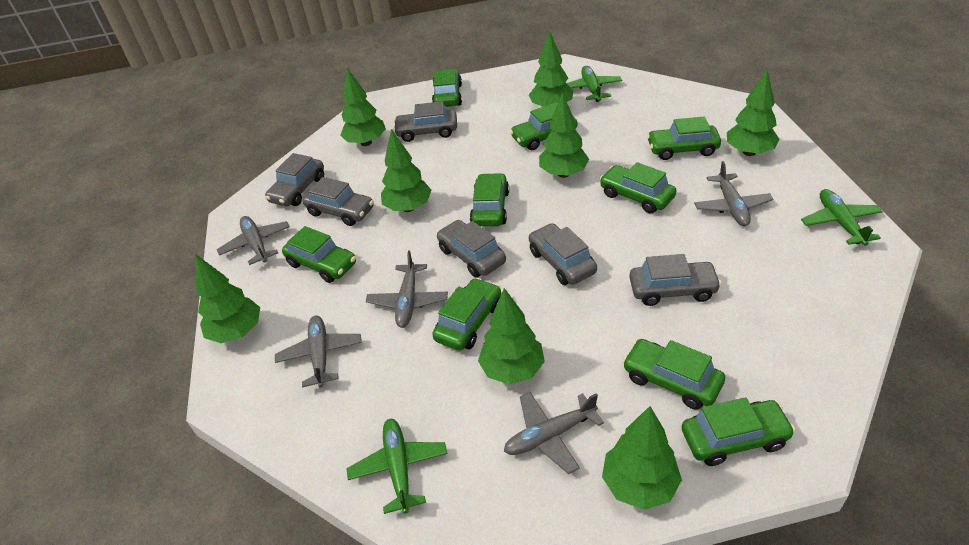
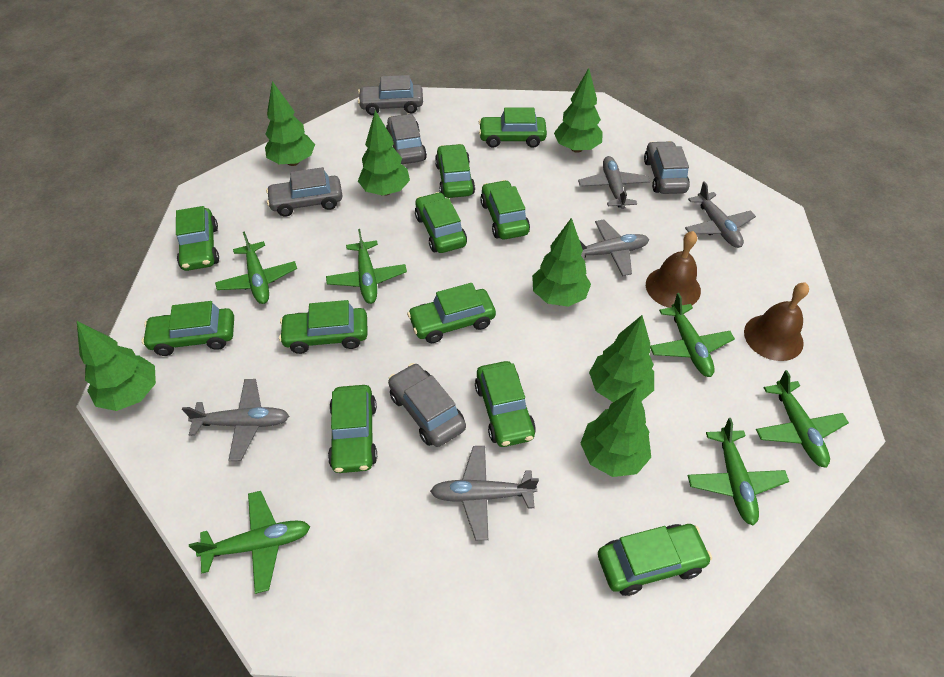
brown bell: none = 0 -> [646,231,701,308] [744,282,809,361] = 2
green car: [282,226,356,283] [432,69,462,107] [432,278,501,351] [470,173,509,226] [510,103,577,150] [600,162,676,213] [623,339,725,410] [647,117,721,160] [682,397,795,466] = 9 -> [142,301,234,356] [176,206,219,271] [279,300,368,354] [328,385,377,473] [407,283,496,343] [415,192,467,253] [435,144,475,198] [475,361,536,447] [479,108,547,148] [480,180,530,239] [598,524,712,596] = 11
green plane: [346,419,448,514] [567,66,622,102] [801,189,883,246] = 3 -> [189,491,310,594] [215,231,297,304] [326,229,407,304] [650,293,735,377] [687,418,789,526] [756,370,849,468] = 6
green tree: [195,254,260,343] [340,68,386,146] [381,129,432,212] [478,288,545,385] [529,31,573,107] [539,93,589,178] [602,406,682,510] [727,70,780,156] = 8 -> [77,321,156,411] [265,81,315,166] [358,110,410,196] [532,218,591,307] [554,68,603,153] [580,388,651,477] [589,315,654,402] = 7
grey car: [265,153,324,206] [303,177,374,226] [393,101,457,142] [437,220,506,278] [529,223,597,285] [629,254,722,306] = 6 -> [266,167,342,217] [358,75,423,115] [386,114,427,164] [388,363,466,447] [644,141,690,194] = 5

